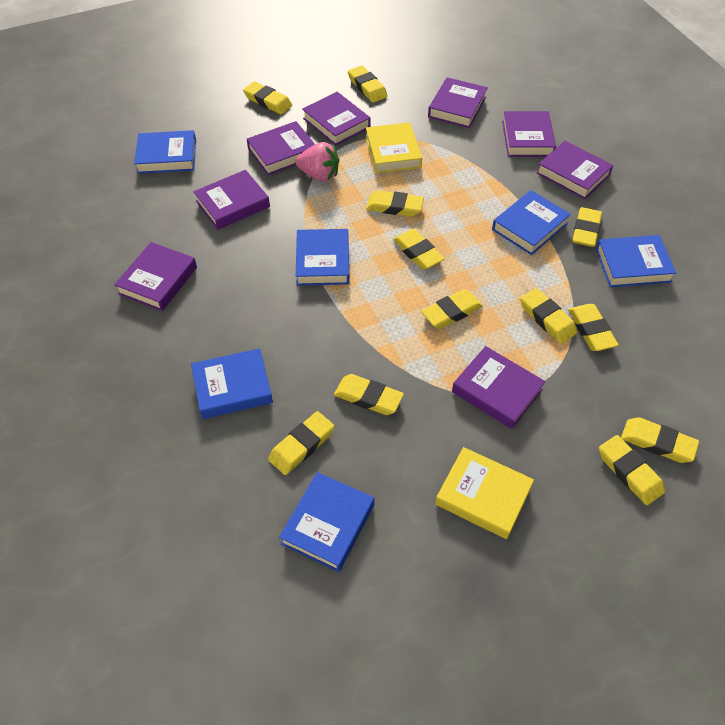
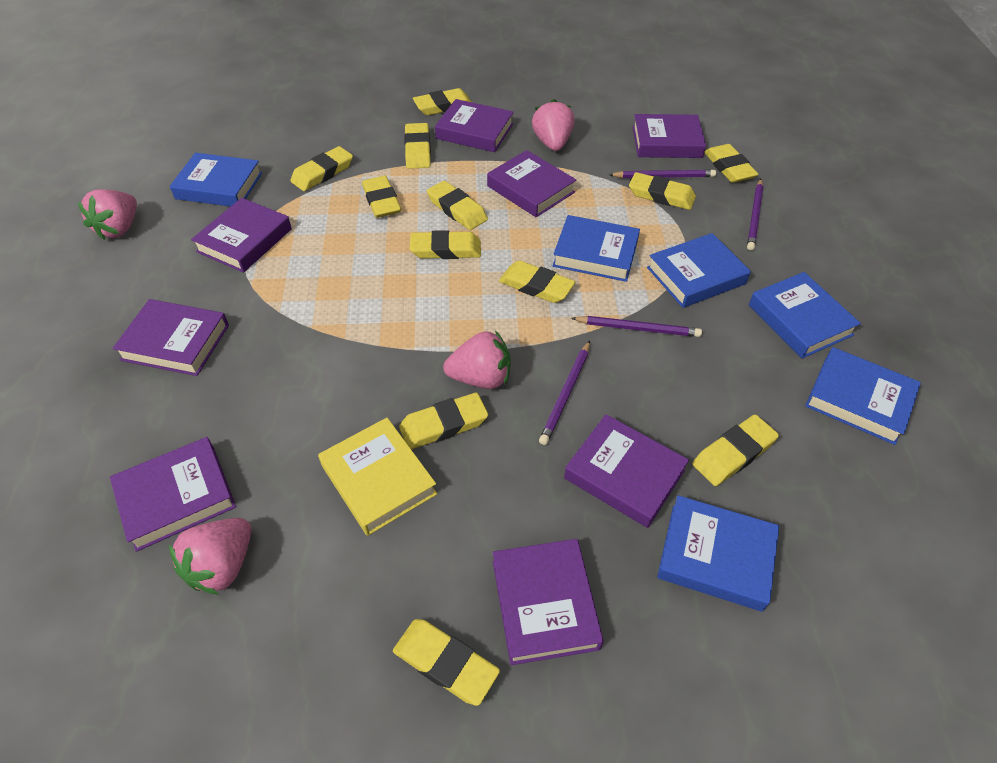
pink strawberry: [296,142,339,181] = 1 -> [78,189,137,240] [169,518,251,595] [443,330,511,389] [532,99,574,151] = 4
purple pencil: none = 0 -> [539,341,590,445] [571,316,702,337] [609,170,716,178] [747,179,763,251] = 4
yellow book: [366,122,422,174] [435,447,534,539] = 2 -> [318,418,437,536] = 1

